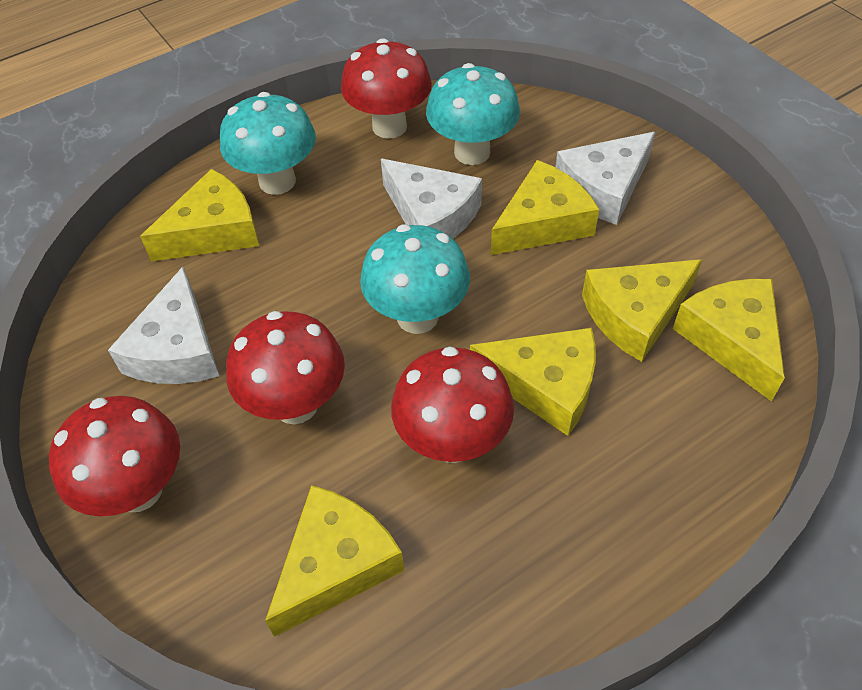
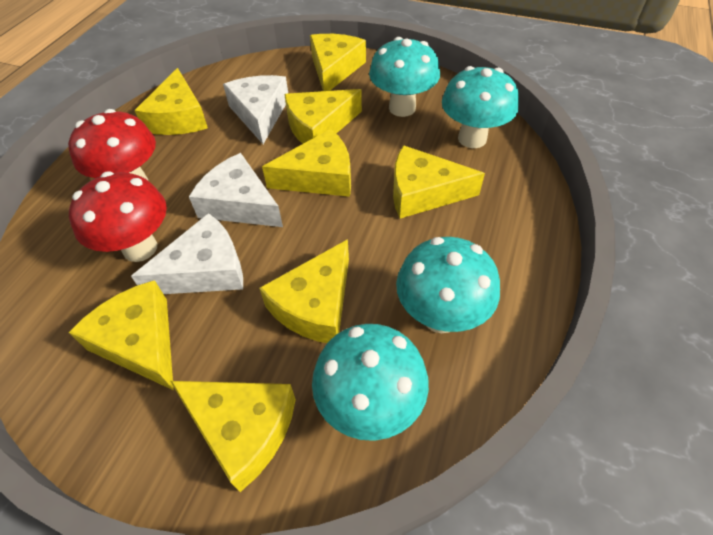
red mushroom: [49,396,180,516] [226,311,345,424] [341,38,432,139] [391,346,514,463] = 4 -> [68,109,156,180] [69,172,167,262] = 2
turquoise mushroom: [220,92,316,195] [360,224,470,334] [426,63,520,165] = 3 -> [312,324,429,441] [369,37,440,117] [396,237,500,333] [442,66,519,148] = 4
yellow cheese: [140,169,259,262] [265,485,405,637] [470,328,596,436] [491,160,599,255] [582,259,702,362] [673,279,785,402] = 6 -> [69,280,174,390] [134,68,208,135] [170,381,296,492] [259,239,349,343] [262,129,351,197] [285,89,362,144] [310,34,366,91] [393,145,485,219] = 8

